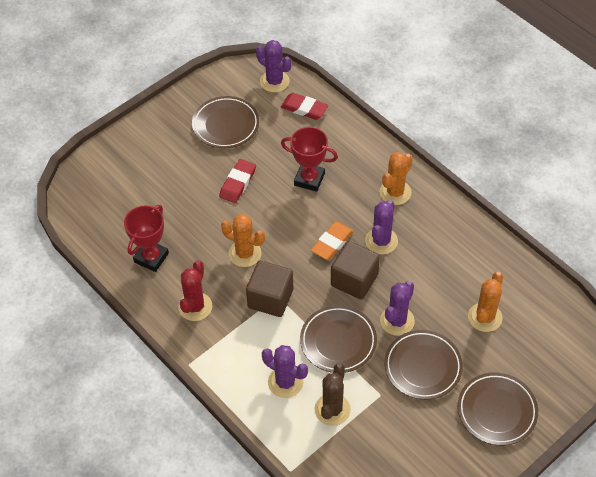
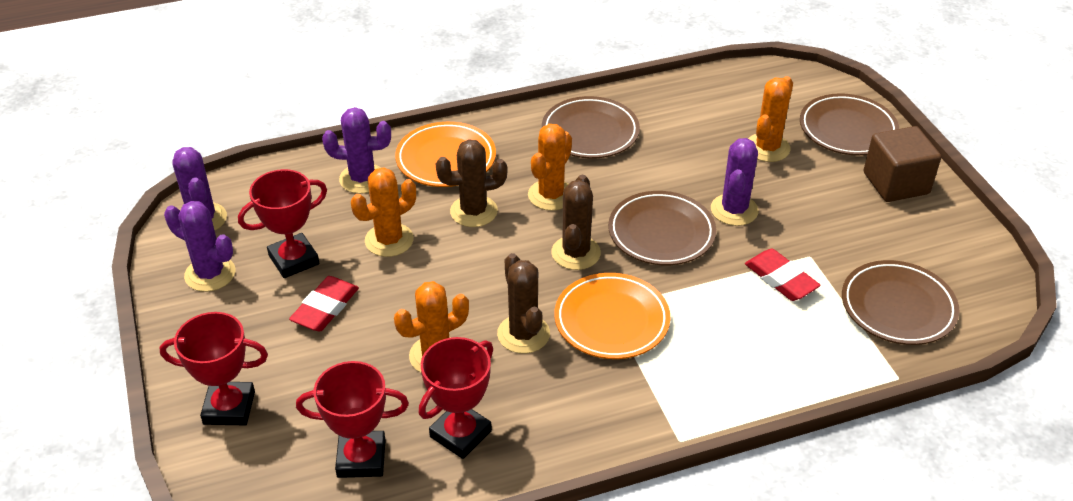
brown cactus: [314,363,351,426] = 1 -> [436,139,507,227] [497,253,550,354] [551,175,601,270] = 3
brown cube: [246,261,293,317] [331,241,380,300] = 2 -> [864,126,941,202] = 1
orange cactus: [221,214,265,267] [380,152,413,205] [468,272,503,332] = 3 -> [351,167,416,257] [394,281,469,373] [528,124,572,211] [748,76,793,162] = 4
orange eraser: [311,222,354,260] = 1 -> none = 0
orange plate: none = 0 -> [395,122,496,187] [554,273,670,359] = 2
red cactus: [178,260,212,321] = 1 -> none = 0
red trophy: [124,205,169,272] [281,127,338,192] = 2 -> [159,312,268,425] [238,169,327,278] [296,361,409,478] [419,337,493,459] = 4

